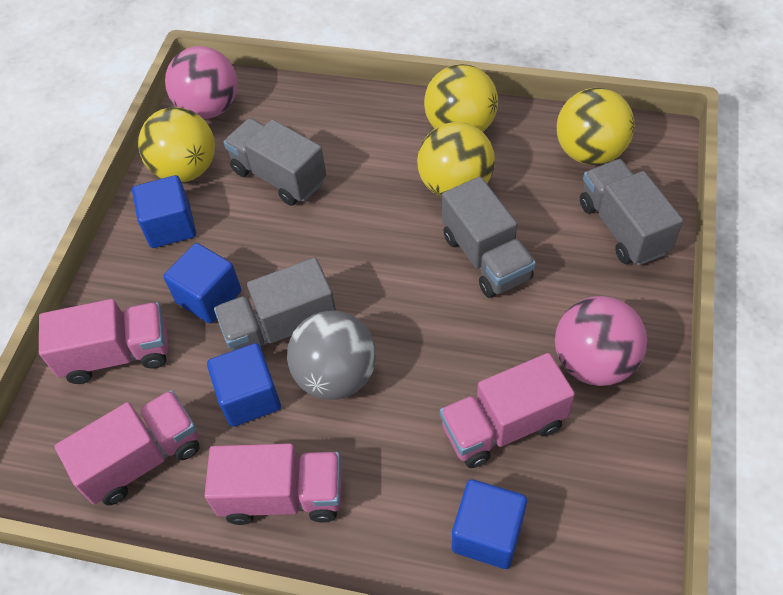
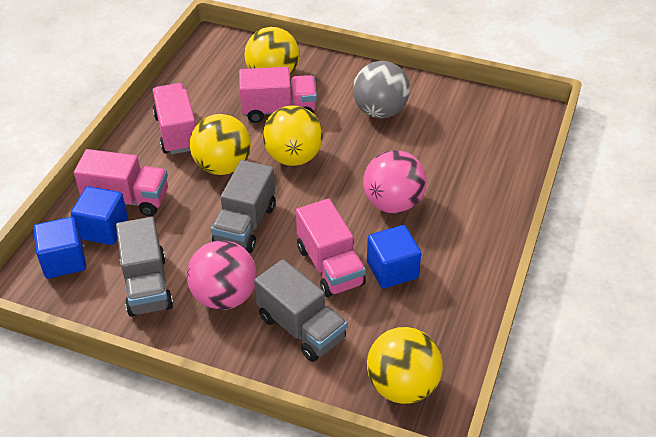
blue cube: [132,175,196,248] [164,243,241,324] [207,343,281,427] [452,479,527,569] = 4 -> [33,217,86,278] [71,186,128,245] [367,225,421,289] = 3
grey truck: [214,258,336,351] [224,118,326,206] [442,176,536,298] [580,159,683,266] = 4 -> [116,217,173,317] [211,160,275,253] [254,259,347,362] = 3

